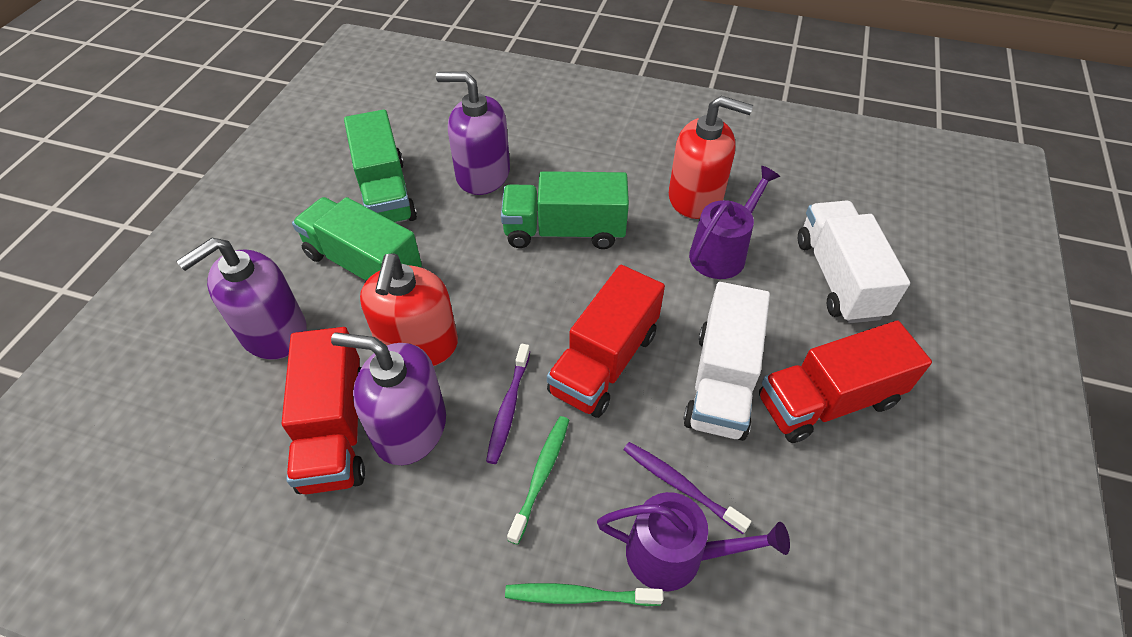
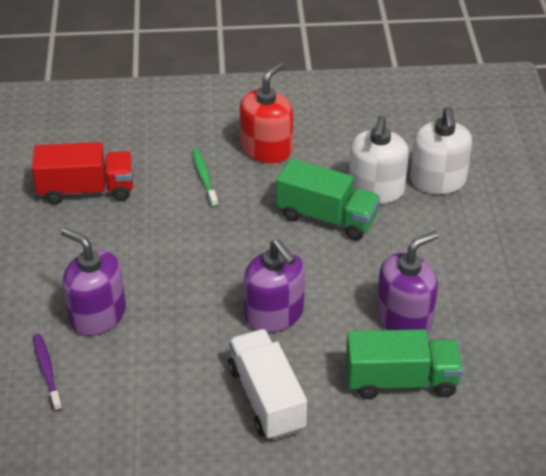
green toothbrush: [505,583,663,606] [507,416,569,545] = 2 -> [192,149,218,207] = 1
green truck: [292,197,422,284] [344,109,417,223] [501,171,629,249] = 3 -> [276,158,380,241] [346,329,463,399] = 2
purple toothbrush: [486,344,530,464] [623,442,751,534] = 2 -> [33,334,63,411] = 1
purple watering can: [597,492,790,592] [689,166,780,279] = 2 -> none = 0
red soap dispenser: [360,253,458,366] [669,96,753,219] = 2 -> [240,62,293,163] = 1
red truck: [282,327,365,495] [547,265,665,418] [759,321,932,443] = 3 -> [32,142,133,204] = 1
white soap dispenser: none = 0 -> [349,115,409,204] [410,106,472,194] = 2
white truck: [683,282,770,441] [798,200,910,323] = 2 -> [228,329,307,440] = 1

